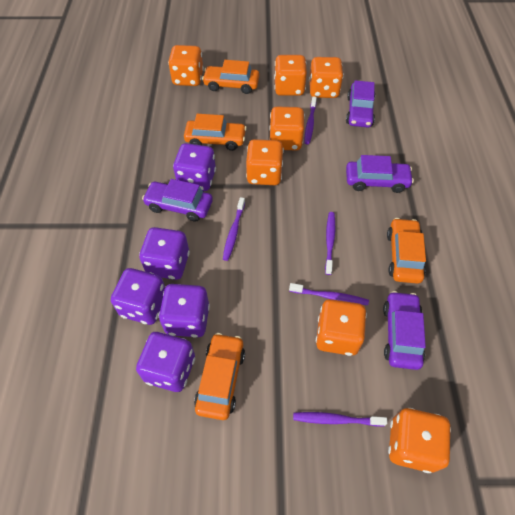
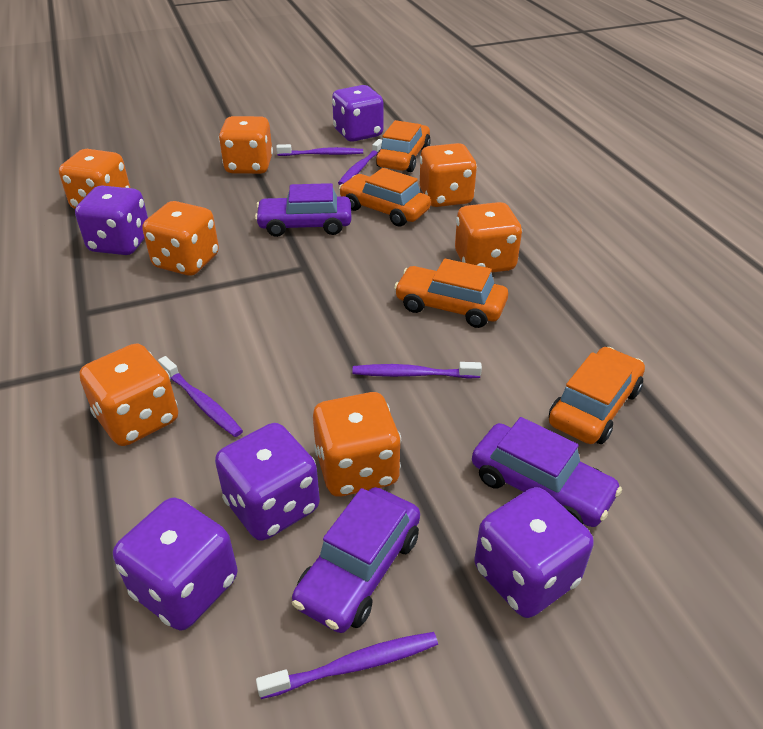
purple car: [142,179,213,222] [346,80,375,127] [346,155,414,193] [383,291,426,370] = 4 -> [255,183,352,237] [292,487,420,633] [472,417,622,527] = 3

